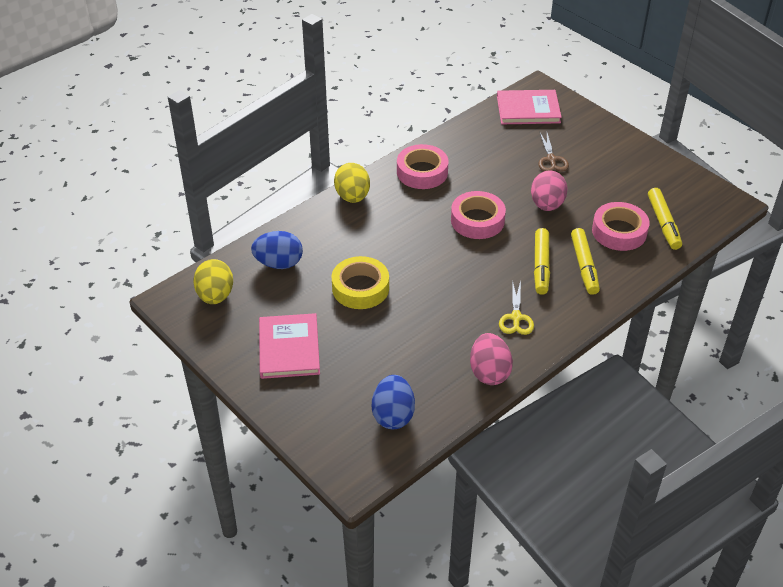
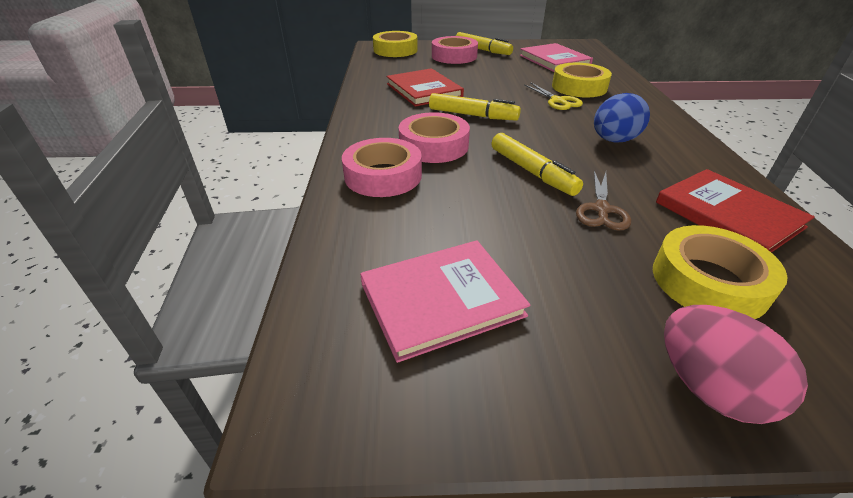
blue egg: [251,231,303,269] [372,375,415,429] = 2 -> [594,93,650,142] = 1
pink egg: [470,333,513,385] [531,171,567,211] = 2 -> [664,305,808,424] = 1
red book: none = 0 -> [386,68,464,107] [656,169,815,253] = 2
yellow egg: [193,259,233,304] [334,163,370,203] = 2 -> none = 0
yellow tape: [332,256,389,309] = 1 -> [373,31,418,57] [552,63,612,97] [653,225,788,319] = 3

